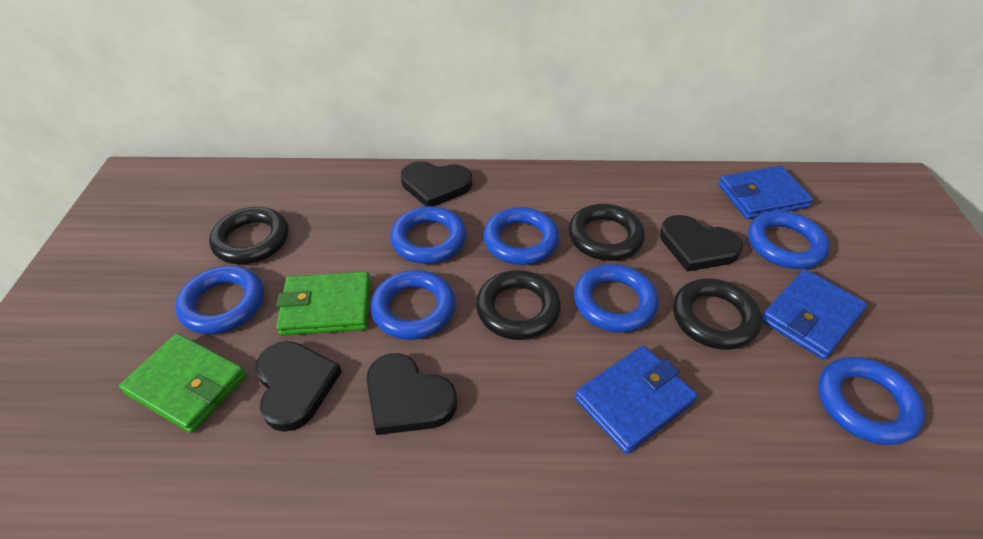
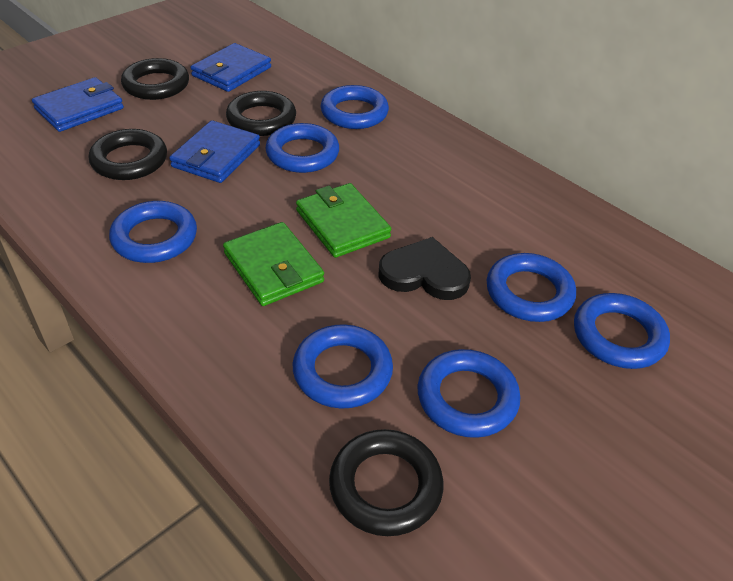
black heart: [255,341,342,432] [366,353,457,435] [401,161,472,206] [660,215,743,272] = 4 -> [378,237,471,300] = 1

